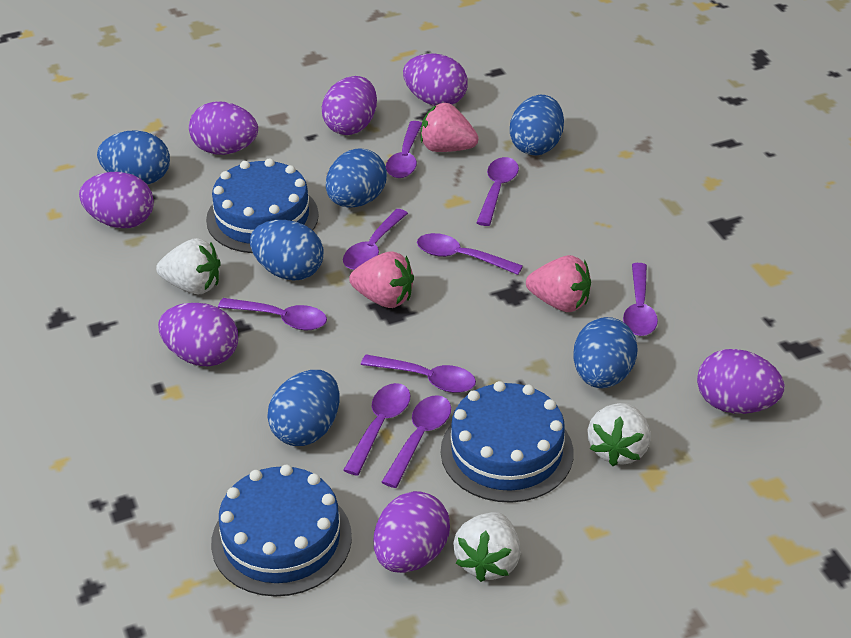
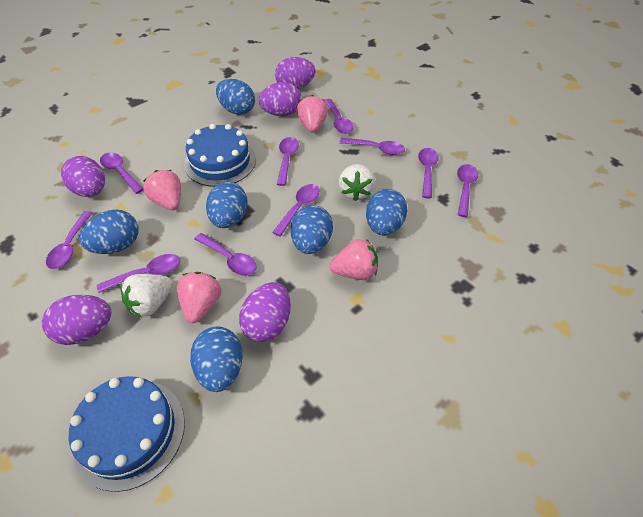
blue cake: [206,158,319,253] [211,465,352,597] [441,381,573,503] = 3 -> [69,376,185,492] [184,124,256,187] = 2
pink strawberry: [349,251,414,308] [421,103,479,152] [526,255,591,312] = 3 -> [143,170,181,210] [177,272,221,323] [297,95,328,133] [330,239,378,280] = 4
purple egg: [79,172,154,228] [158,303,238,367] [189,101,258,155] [322,76,377,135] [374,491,450,573] [403,53,468,106] [697,349,784,414] = 7 -> [42,295,111,345] [61,156,105,197] [239,282,291,342] [258,82,302,116] [275,57,315,89] = 5
purple spoon: [218,298,327,330] [343,209,408,270] [343,383,410,476] [361,354,476,393] [381,395,451,488] [386,121,422,178] [417,233,523,275] [477,157,519,226] [623,263,658,336] = 9 -> [46,211,93,269] [97,254,180,293] [100,152,144,194] [194,233,257,276] [272,184,320,237] [277,137,299,186] [325,99,353,134] [339,138,405,155] [418,148,439,198] [457,164,478,217] = 10
white strawberry: [156,238,221,294] [453,512,521,582] [587,403,651,466] = 3 -> [120,274,173,317] [339,164,375,201] = 2

